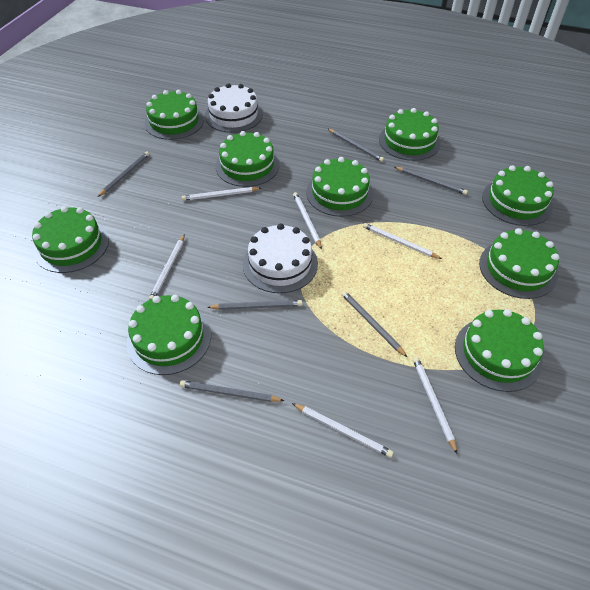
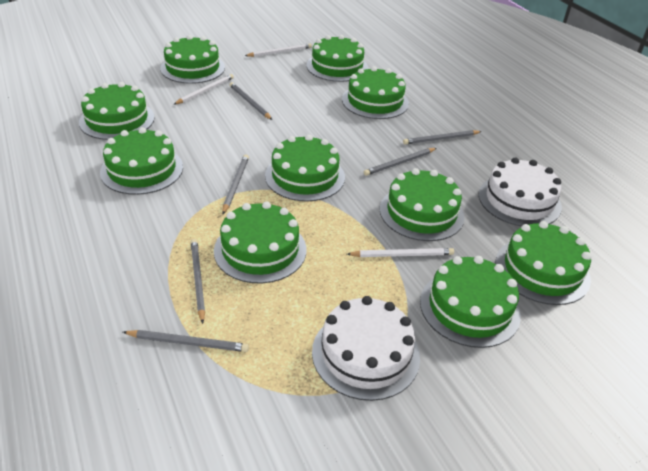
green cake: [32,206,109,273] [126,295,211,375] [145,90,204,140] [216,131,280,187] [306,157,373,217] [379,108,441,161] [455,309,544,392] [479,228,560,299] [482,165,554,226] = 9 -> [79,82,155,140] [100,127,183,195] [160,35,225,84] [214,201,307,284] [265,135,345,202] [307,35,368,82] [342,66,409,119] [380,168,465,241] [420,256,521,348] [496,221,591,305] = 10
white pencil: [149,234,185,300] [182,187,261,201] [292,403,394,458] [293,192,322,250] [363,223,442,259] [413,357,457,454] = 6 -> [173,74,234,105] [245,43,312,57] [347,248,454,257] = 3

